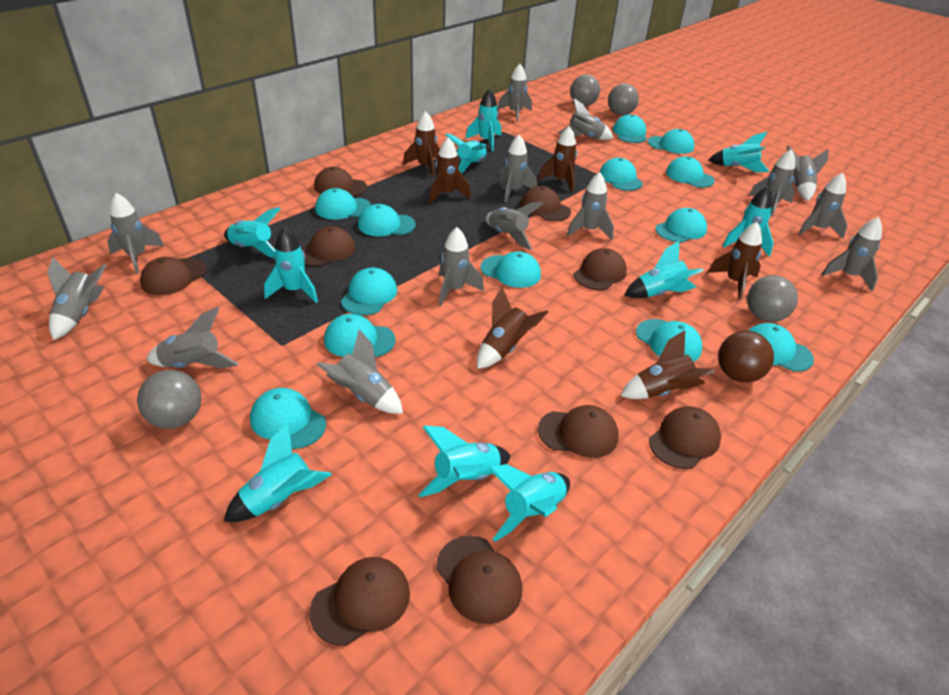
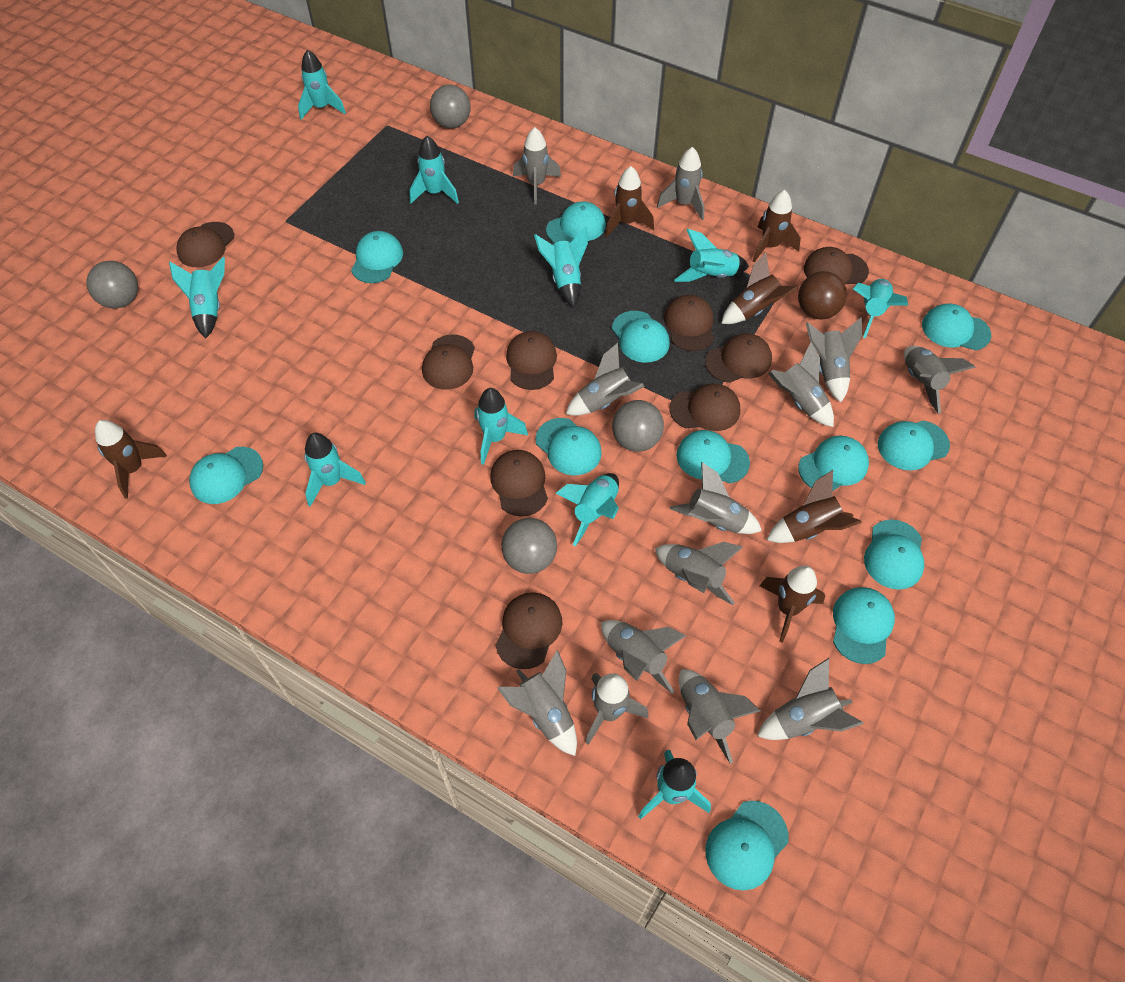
grey rocket: [47,257,107,340] [107,193,164,273] [146,307,239,368] [317,329,403,414] [439,227,484,306] [486,202,543,250] [497,64,532,122] [498,135,537,202] [558,98,613,140] [567,172,614,240] [749,149,795,217] [787,145,828,201] [798,173,847,239] [821,217,882,292] = 14 -> [497,650,577,756] [513,127,561,204] [566,343,645,416] [586,673,648,745] [601,620,687,693] [655,542,743,605] [657,147,705,220] [670,462,762,534] [679,669,760,764] [757,658,864,740] [768,342,834,427] [806,318,862,402] [904,346,976,414] = 13
turquoise cap: [250,388,326,449] [315,188,371,220] [324,314,396,357] [341,268,397,315] [358,204,416,236] [481,251,541,288] [600,158,643,191] [613,115,647,143] [636,319,702,362] [648,129,695,154] [655,208,707,243] [666,156,715,188] [748,323,814,372] = 13 -> [189,447,263,504] [351,231,403,283] [535,418,602,475] [546,201,606,243] [612,311,670,363] [677,430,750,483] [705,801,788,890] [798,436,869,491] [833,587,895,664] [864,519,925,590] [878,421,950,471] [922,303,991,350] = 12

